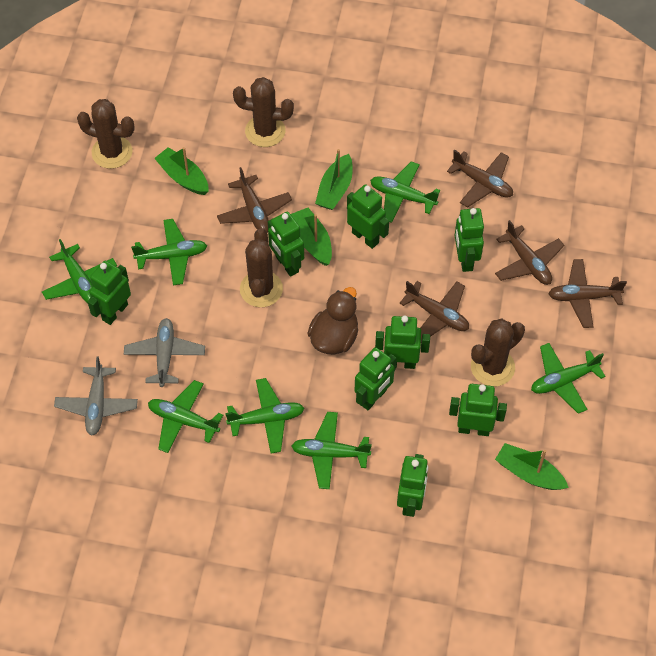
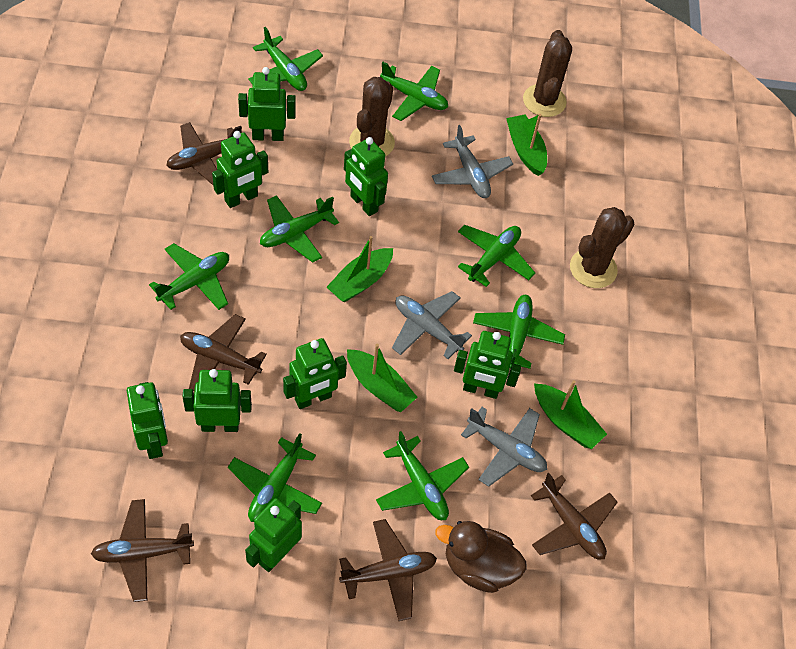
brown cactus: [77,99,135,169] [233,77,294,147] [240,229,283,307] [471,318,525,386] = 4 -> [349,77,395,157] [523,30,572,117] [570,207,634,288] = 3
green plane: [42,239,117,303] [131,219,207,285] [148,380,223,453] [225,378,304,454] [292,412,372,489] [370,161,440,223] [531,343,606,414] = 7 -> [149,243,229,310] [228,433,322,522] [248,27,323,91] [260,195,339,263] [376,431,469,520] [380,62,448,121] [458,225,535,287] [473,295,565,369] = 8
grey plane: [54,356,138,436] [124,318,205,387] = 2 -> [392,291,472,359] [432,125,513,198] [461,407,547,487] = 3

